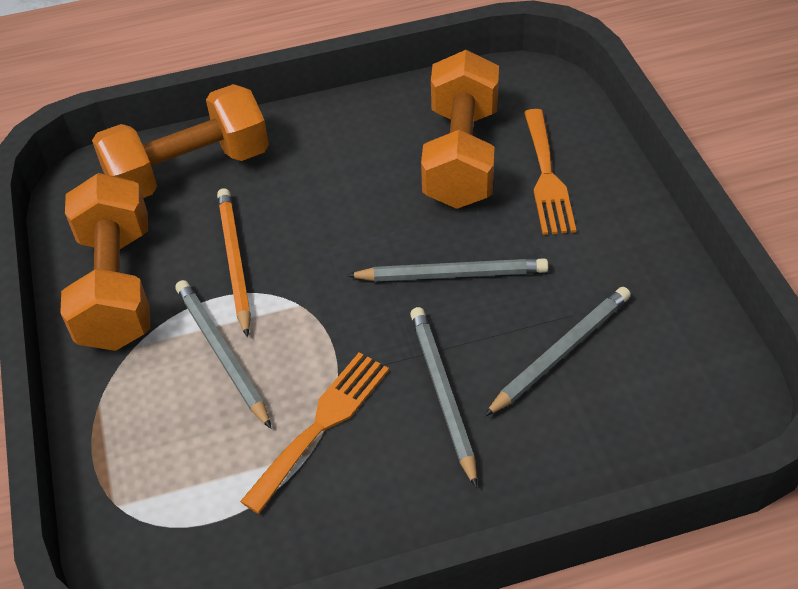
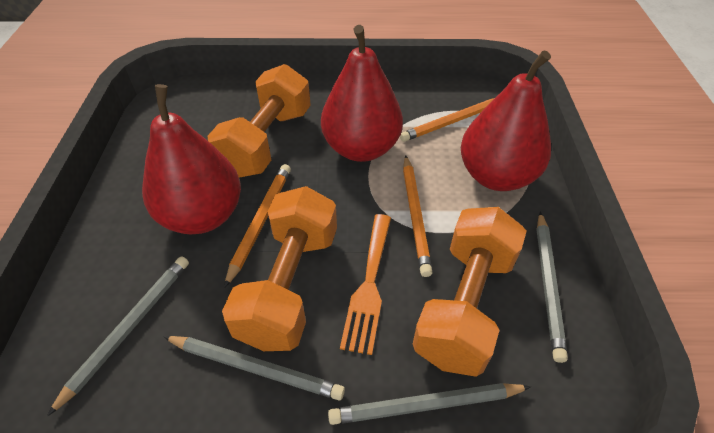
orange fork: [240,352,389,514] [524,109,576,235] = 2 -> [340,214,391,355] = 1
orange pencil: [217,188,251,337] = 1 -> [224,164,291,288] [400,98,494,142] [403,155,433,277] = 3
red pear: none = 0 -> [142,84,241,234] [321,25,403,162] [461,50,551,191] = 3

